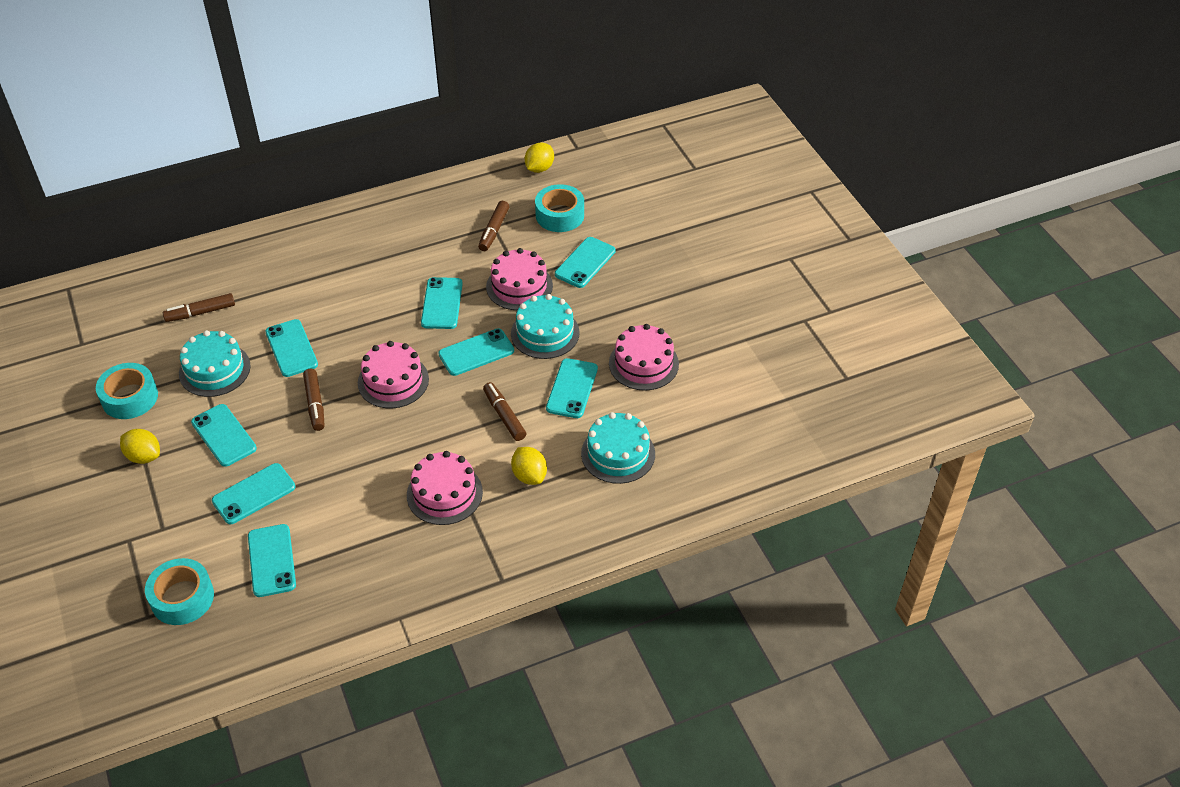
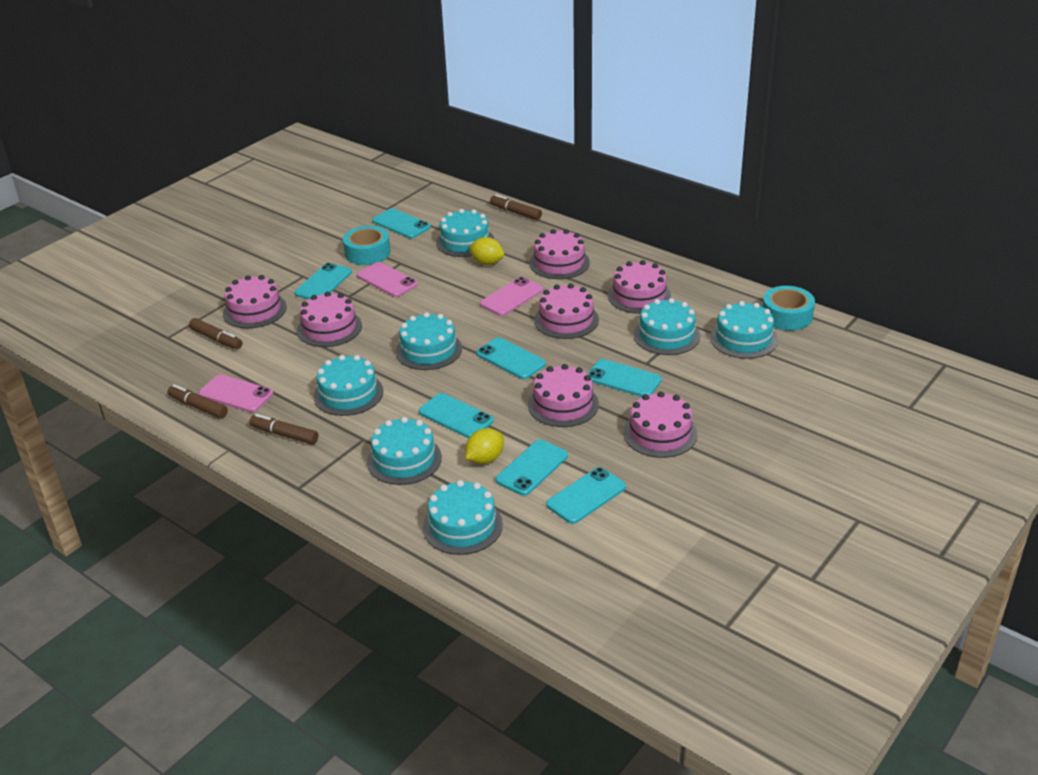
pink cake: [358,341,429,408] [407,451,483,525] [486,248,553,310] [609,324,679,391] = 4 -> [223,275,287,328] [297,292,362,347] [528,364,599,427] [529,229,590,279] [534,284,599,339] [608,260,671,314] [623,391,698,458] = 7
pink phone: none = 0 -> [199,374,273,412] [357,262,418,297] [480,277,543,316] = 3
turquoise cake: [179,330,251,397] [511,294,580,359] [581,412,655,484] = 3 -> [313,355,383,416] [367,417,442,485] [396,312,462,370] [423,480,503,555] [436,209,494,257] [634,298,700,355] [710,301,778,359] = 7
turquoise phone: [191,404,257,467] [212,463,295,524] [248,524,296,597] [265,319,318,377] [421,277,463,329] [438,328,514,376] [546,358,598,418] [555,237,615,288] = 8 -> [294,263,352,299] [372,208,431,238] [419,393,494,438] [476,337,546,379] [495,440,568,496] [546,467,626,524] [587,359,662,397] = 7
turquoise tape: [96,363,158,419] [145,558,214,625] [535,184,584,232] = 3 -> [343,226,390,265] [762,286,815,331] = 2
yellow lemon: [120,429,160,464] [511,447,547,485] [525,143,554,173] = 3 -> [465,428,504,464] [469,237,504,265] = 2

